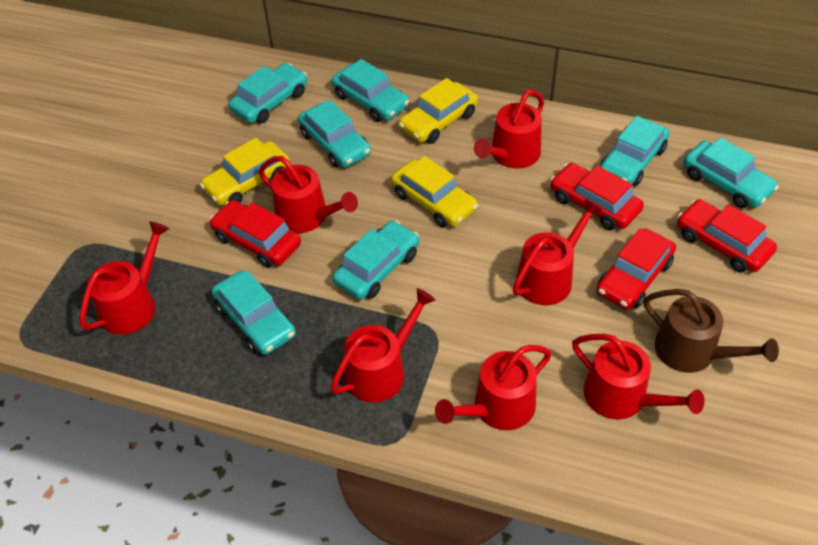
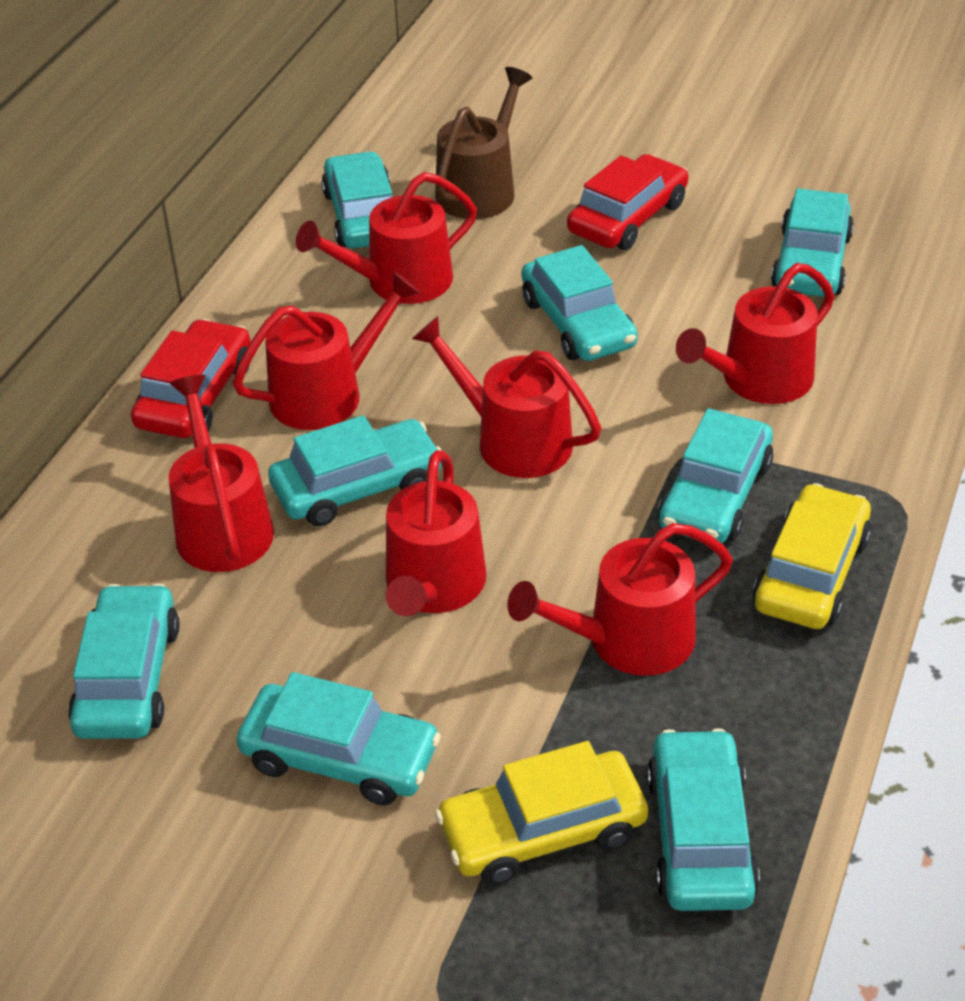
red car: [209,200,301,267] [550,163,644,230] [596,228,676,310] [677,199,777,273] = 4 -> [131,319,250,438] [567,154,688,250] = 2
turquoise car: [212,271,296,355] [229,63,307,124] [298,100,371,168] [331,59,409,122] [332,221,419,300] [600,116,669,186] [683,137,779,208] = 7 -> [68,584,180,739] [236,672,441,806] [268,415,442,526] [321,151,392,248] [521,245,638,361] [647,728,760,911] [658,408,773,544] [771,188,854,297] = 8
yellow car: [200,138,290,206] [391,156,478,228] [399,78,478,144] = 3 -> [435,741,648,885] [753,483,872,629] = 2

